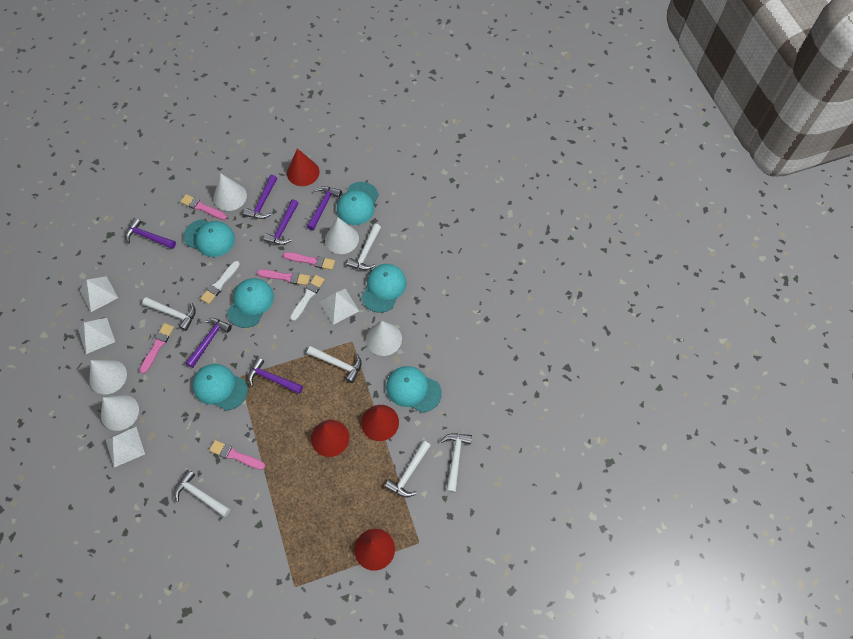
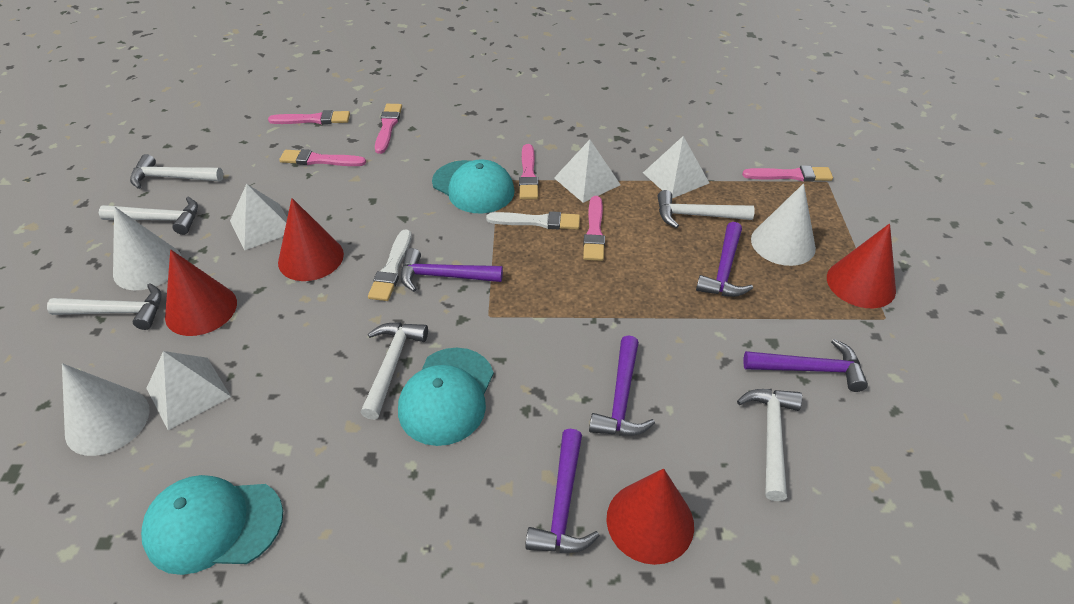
pink brush: [140,323,174,374] [180,194,227,220] [209,440,266,470] [257,269,310,286] [283,252,335,270] = 5 -> [268,110,350,124] [279,149,366,166] [375,104,402,154] [519,144,539,199] [583,196,605,261] [742,165,833,181] = 6
purple hammer: [125,218,176,249] [186,318,232,368] [243,175,277,219] [248,357,303,394] [263,199,299,245] [307,186,342,231] = 6 -> [401,248,503,292] [525,429,600,553] [589,336,655,436] [696,222,753,297] [743,339,868,392] = 5
turquoise cap: [183,219,235,257] [193,364,248,410] [227,278,274,328] [337,182,379,225] [361,264,406,313] [386,366,442,413] = 6 -> [141,475,283,575] [398,348,494,446] [432,160,515,213] = 3
white cone: [89,360,127,395] [101,395,139,431] [214,174,247,211] [325,217,359,254] [366,321,402,356] = 5 -> [62,363,150,456] [113,207,182,290] [751,183,816,266] = 3

